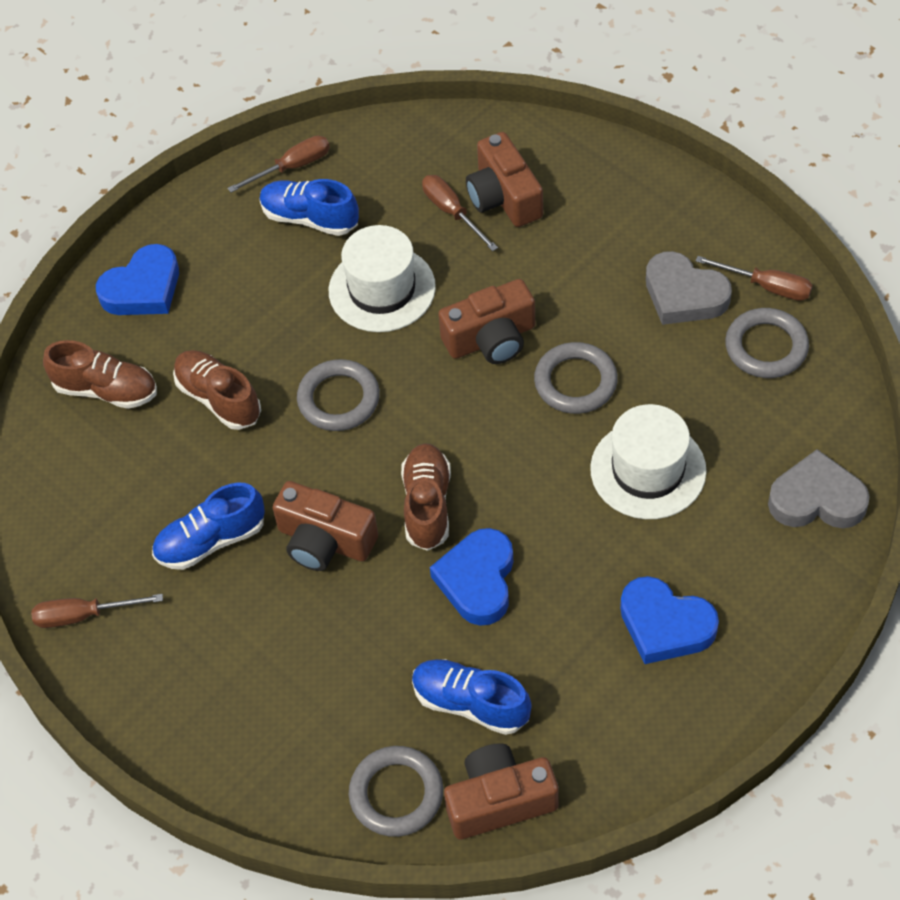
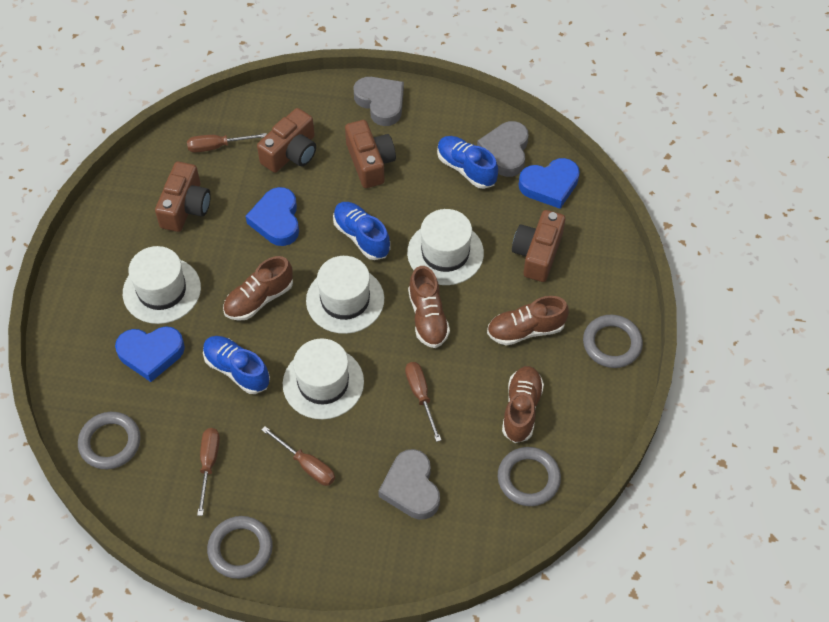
brown shoe: [43,340,157,409] [173,350,261,430] [401,443,451,551] = 3 -> [223,256,293,321] [408,266,450,348] [487,296,569,345] [502,366,544,443] = 4
grey heart: [646,251,732,325] [768,449,870,528] = 2 -> [354,77,404,126] [378,449,440,520] [477,121,529,177] = 3
white hat: [329,225,436,332] [590,404,707,519] = 2 -> [123,246,201,324] [283,338,364,419] [306,256,384,334] [407,209,484,285] = 4

